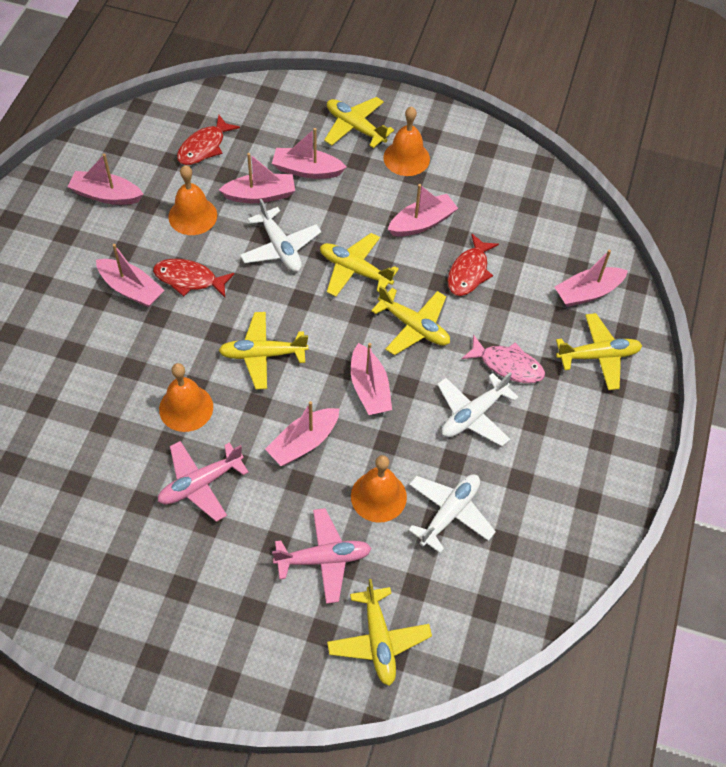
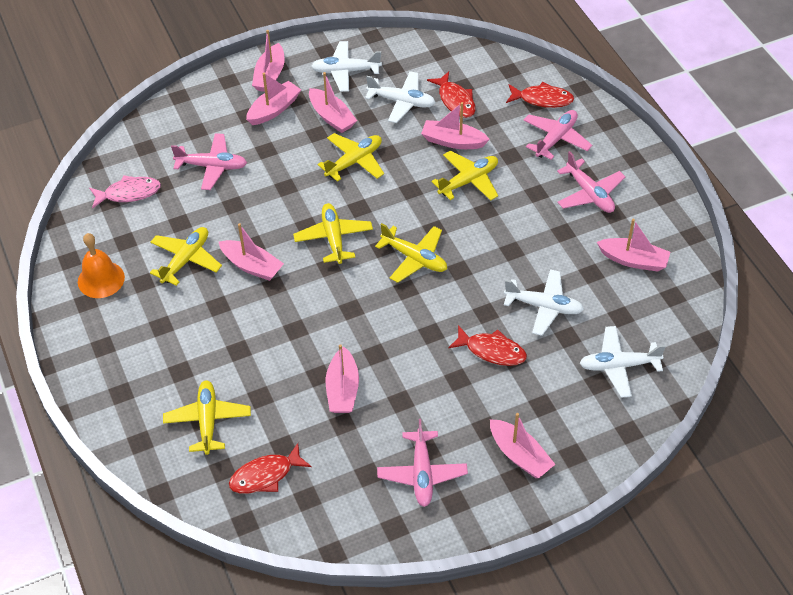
orange bell: [159,363,213,432] [168,165,217,235] [351,455,407,523] [383,106,430,176] = 4 -> [78,233,125,298] = 1
pink plane: [158,441,249,522] [272,508,372,604] = 2 -> [171,133,247,190] [377,419,468,507] [523,110,592,160] [557,151,625,213] = 4
red fish: [153,259,235,297] [177,114,240,165] [448,233,499,296] = 3 -> [229,443,312,493] [427,72,476,118] [448,325,527,366] [506,82,574,108] = 4
white plane: [240,199,321,272] [408,474,496,553] [437,372,519,446] = 3 -> [311,41,382,92] [365,71,436,123] [504,269,584,336] [580,326,666,398] = 4

